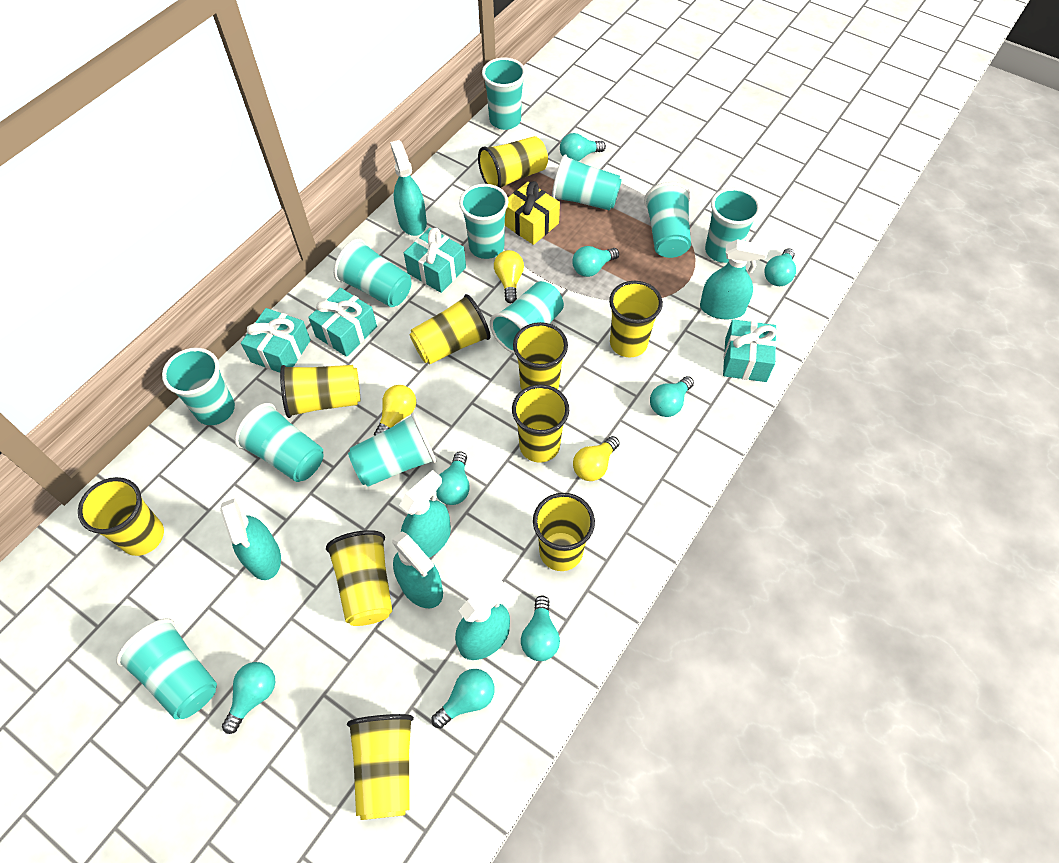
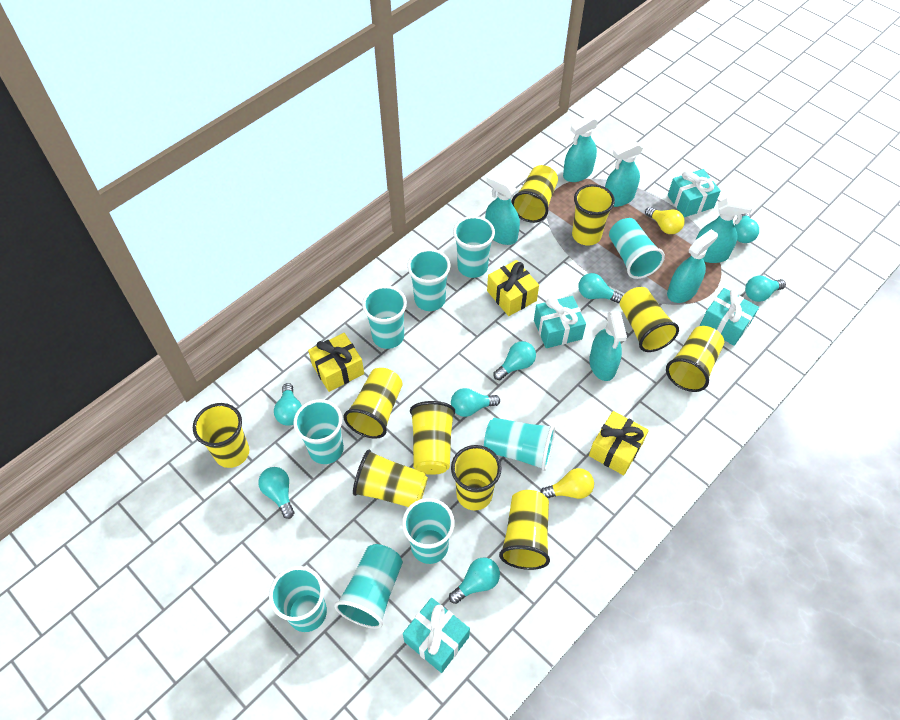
turquoise cup: [116,618,217,719] [162,348,235,425] [235,403,323,482] [334,239,411,307] [348,413,436,487] [459,184,508,259] [482,57,526,130] [490,281,564,354] [552,154,622,211] [644,182,691,258] [705,187,761,263] = 11 -> [269,566,327,632] [293,399,344,464] [334,544,403,629] [362,286,407,349] [402,498,454,564] [407,249,450,311] [453,216,495,278] [484,418,555,471] [609,218,665,279] = 9
yellow gift: [505,181,560,245] = 1 -> [308,333,364,392] [487,260,539,316] [589,411,649,475] = 3
yellow light bulb: [374,385,416,436] [494,250,524,303] [573,436,620,481] = 3 -> [540,468,594,499] [645,207,685,234] = 2

